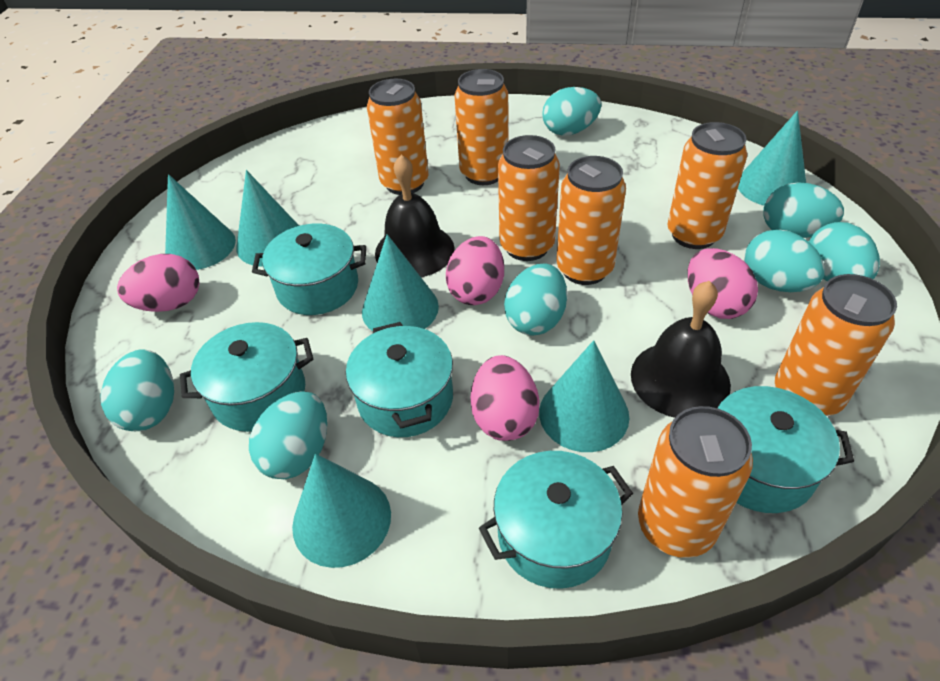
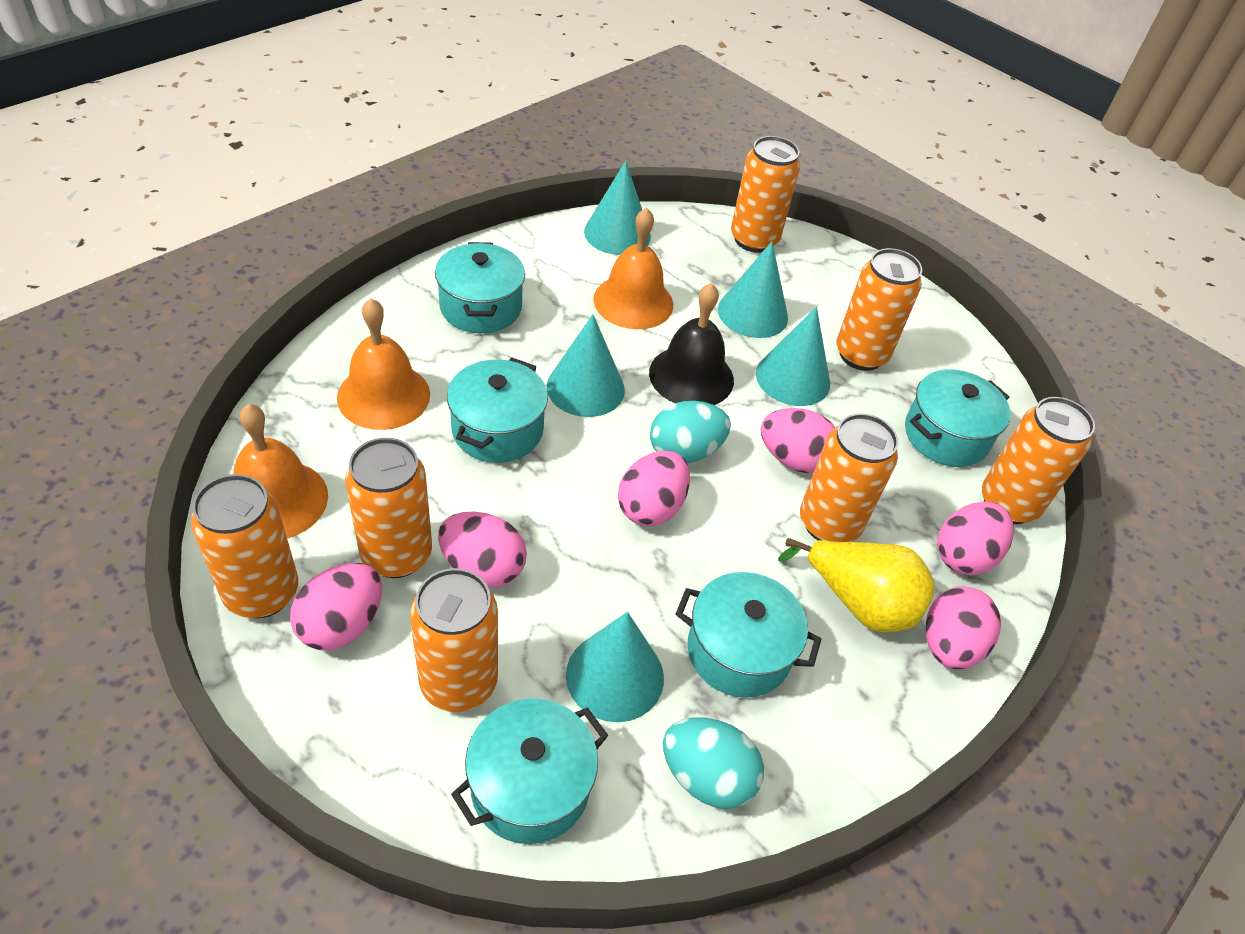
black bell: [375,155,455,277] [631,281,731,418] = 2 -> [649,283,734,405] = 1
orange bell: none = 0 -> [233,404,328,539] [337,298,430,430] [593,208,673,329] = 3
pink egg: [117,254,200,312] [446,236,504,305] [471,355,540,441] [688,248,758,319] = 4 -> [290,563,382,650] [438,511,527,587] [618,451,690,526] [761,408,835,473] [925,586,1001,669] [937,502,1014,575] = 6
turquoise cone: [165,174,236,270] [236,170,299,267] [292,453,391,568] [362,234,439,331] [539,340,629,452] [738,111,806,205] = 6 -> [547,314,625,417] [566,612,664,722] [584,161,651,255] [718,242,788,338] [756,307,830,406] = 5
turquoise egg: [100,349,174,431] [249,391,327,479] [504,263,567,335] [542,87,601,136] [744,229,825,292] [763,182,844,238] [809,222,880,281] = 7 -> [650,401,731,464] [663,718,764,809] = 2
yellow pear: none = 0 -> [778,538,935,632] = 1

